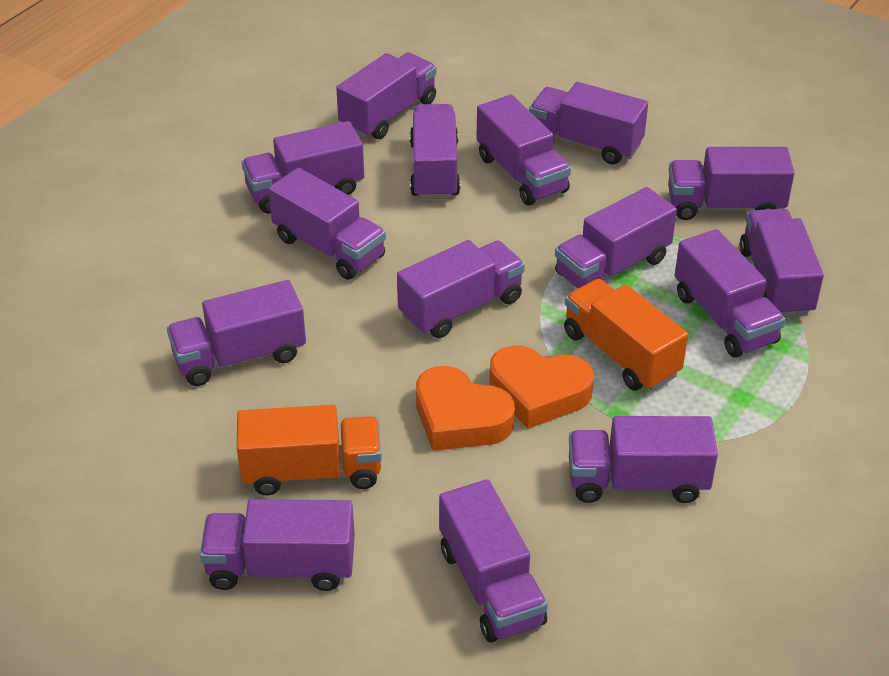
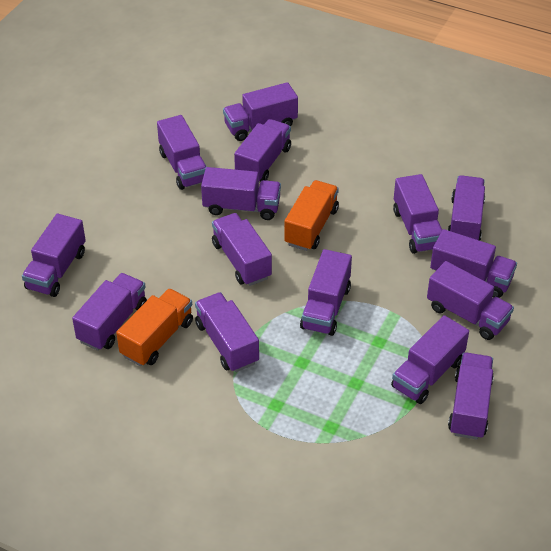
orange heart: [416,366,515,451] [489,345,594,429] = 2 -> none = 0

